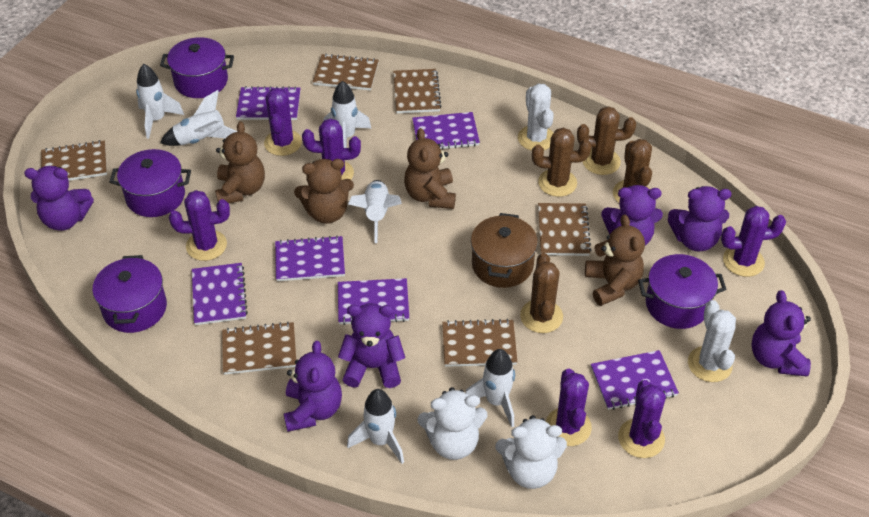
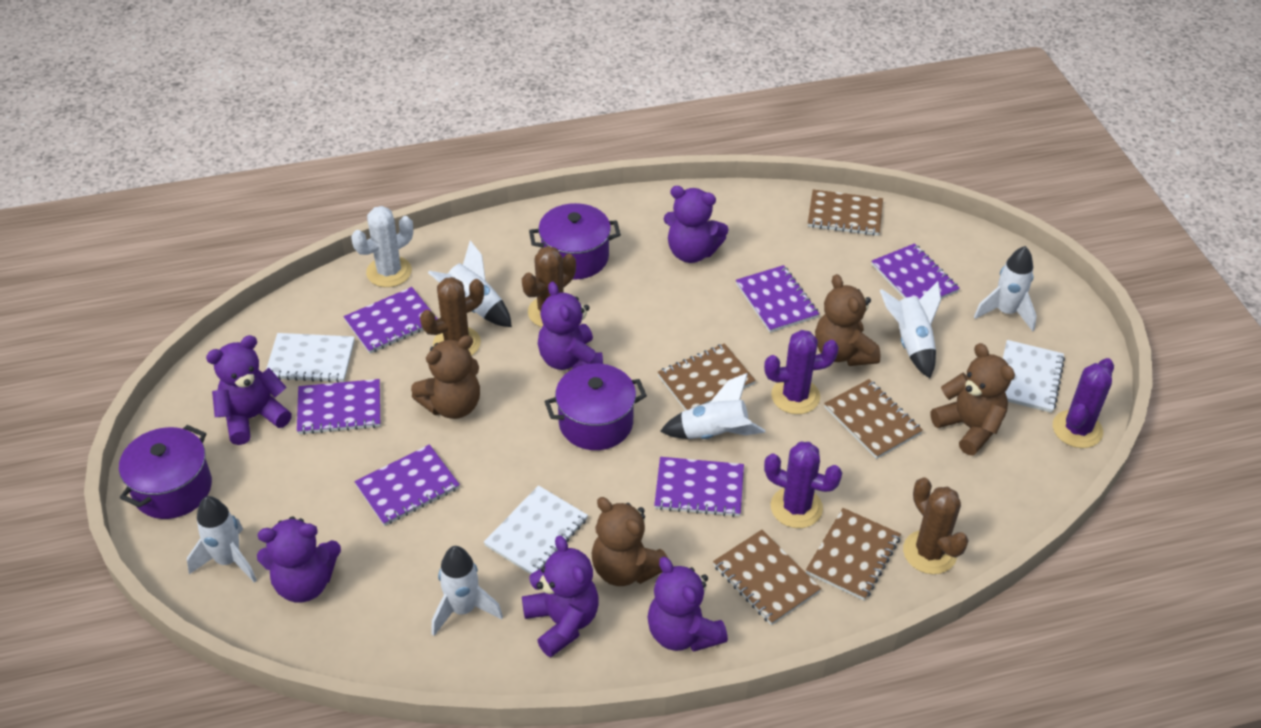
brown cactus: [520,253,563,333] [532,128,591,197] [577,106,636,175] [613,139,652,203] = 4 -> [420,277,484,356] [522,246,576,327] [903,477,969,574] = 3
brown notebook: [41,140,107,181] [222,322,296,375] [313,54,379,91] [393,69,442,113] [442,319,517,367] [538,203,591,256] = 6 -> [658,343,756,411] [713,530,821,625] [806,508,901,600] [808,189,883,236] [824,379,923,459] = 5
brown pot: [471,213,538,288] = 1 -> none = 0
purple cactus: [169,190,230,261] [264,88,302,156] [302,118,361,180] [546,369,592,446] [618,380,666,458] [721,206,786,277] = 6 -> [764,330,839,414] [764,442,842,528] [1053,358,1114,448] = 3
purple pot: [93,255,167,333] [110,149,191,217] [160,37,234,98] [638,254,727,329] = 4 -> [119,425,212,519] [529,203,621,280] [544,364,647,450] = 3
white cactus: [518,83,554,151] [688,300,736,382] = 2 -> [351,206,413,287] = 1
white notebook: none = 0 -> [266,333,355,383] [484,485,588,574] [1003,340,1065,413] = 3
white teddy bear: [417,387,488,460] [496,415,567,489] = 2 -> none = 0

